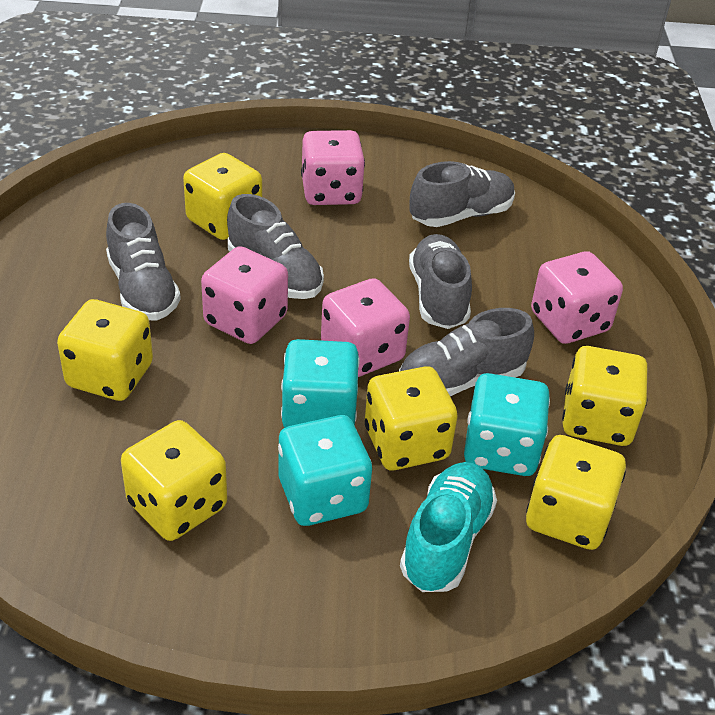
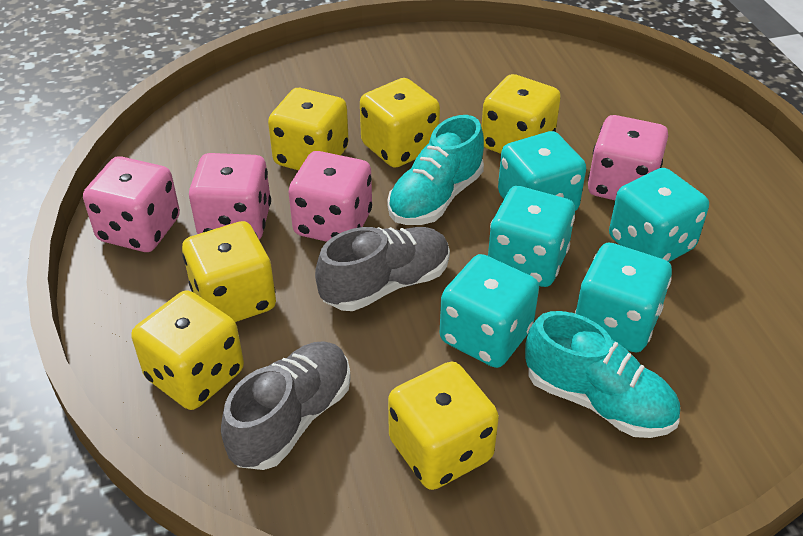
grey shoe: [106,203,181,321] [227,194,324,299] [399,308,534,396] [409,161,515,227] [409,234,472,329] = 5 -> [221,341,351,470] [315,227,450,311] = 2
turquoise dice: [278,415,372,526] [281,339,360,428] [464,373,550,476] = 3 -> [440,254,539,368] [488,186,575,287] [498,131,586,211] [575,243,672,352] [609,168,709,262] = 5
turquoise shoe: [400,462,497,592] = 1 -> [387,115,484,225] [525,311,680,438] = 2

